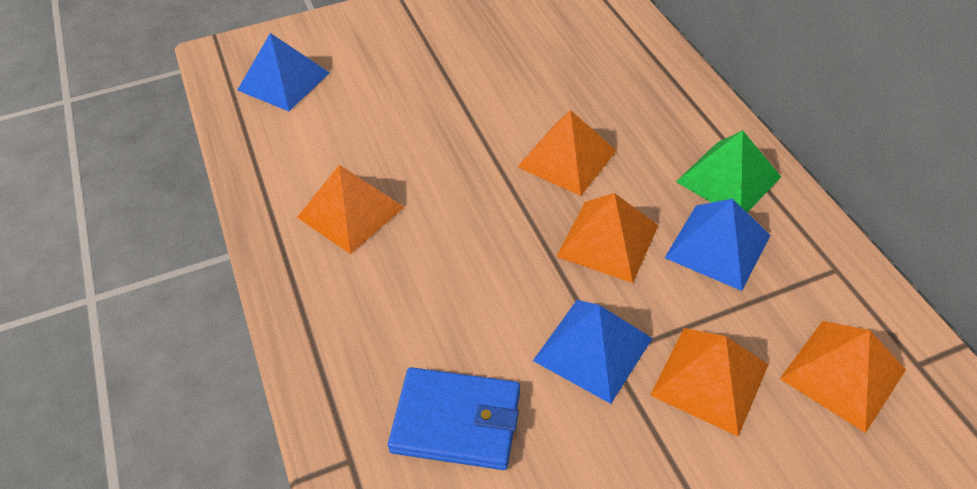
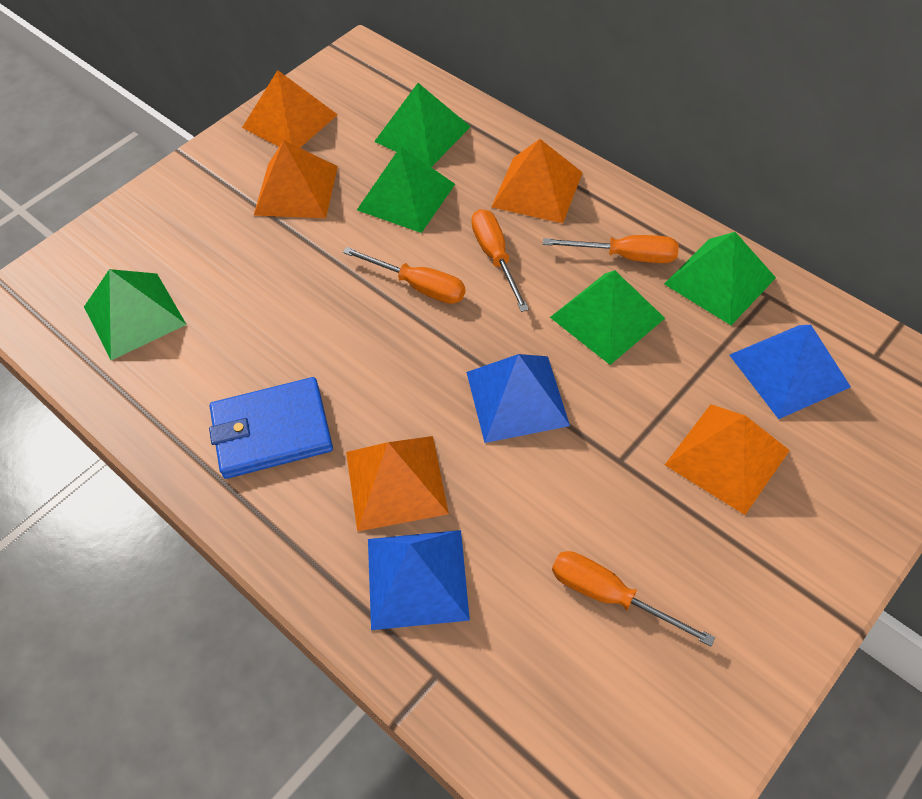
green pyramid: [676,130,781,213] = 1 -> [84,269,187,360] [357,147,455,233] [374,83,471,167] [550,270,665,365] [664,232,776,325] = 5
orange screwdriver: none = 0 -> [343,247,465,304] [471,209,529,312] [543,235,679,263] [552,551,715,646] = 4

